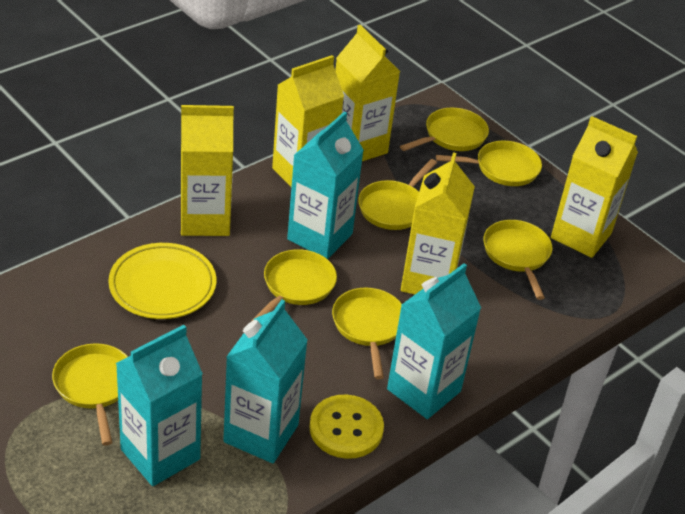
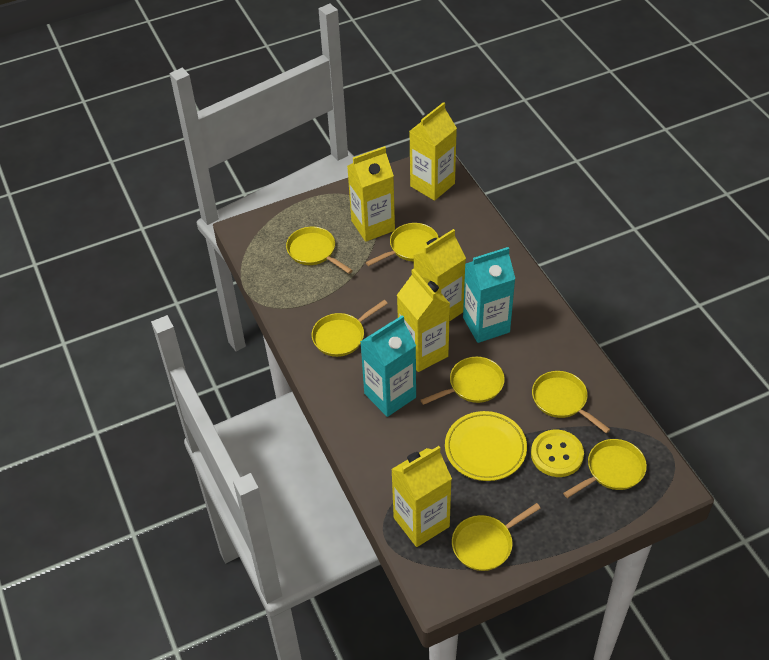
turquoise carton: [116,325,203,486] [223,300,308,463] [287,111,364,259] [387,263,481,419] = 4 -> [360,315,416,417] [463,247,515,343] = 2

